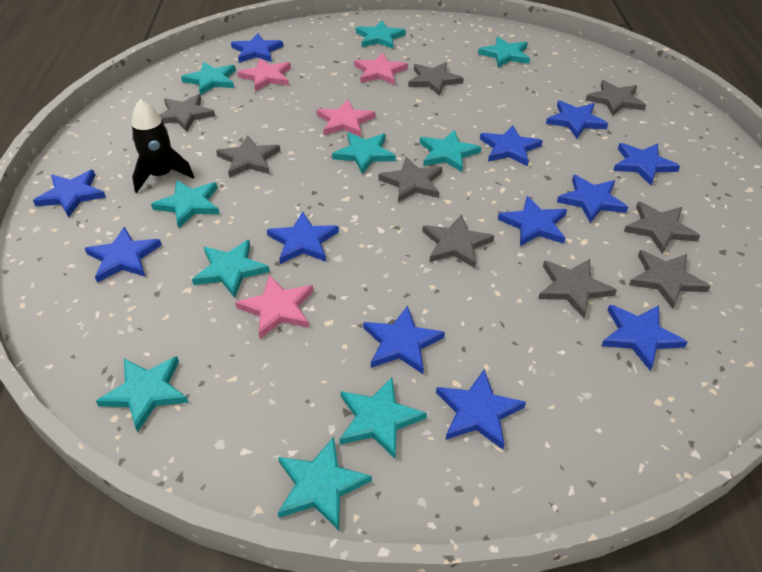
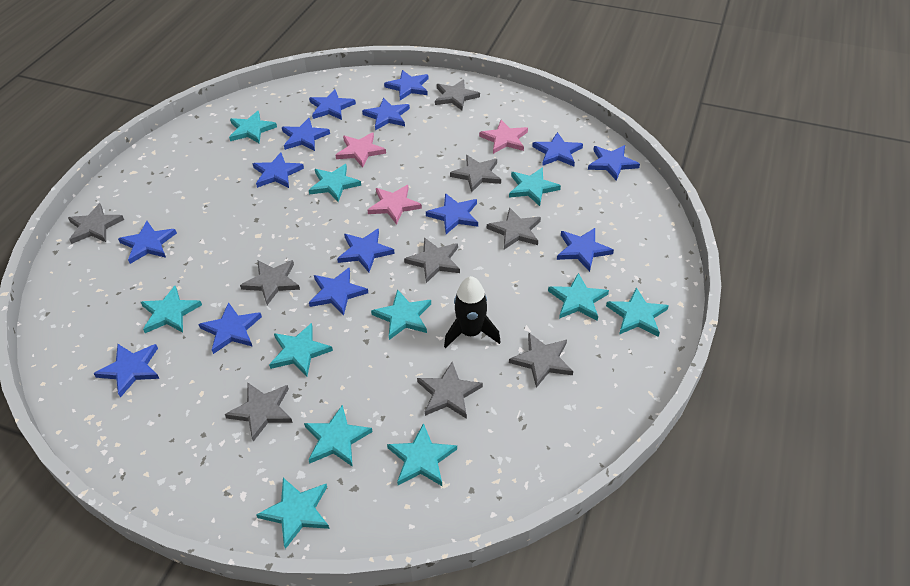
blue star: [33,170,106,217] [85,227,162,283] [231,33,283,63] [267,212,339,264] [363,306,445,374] [436,370,526,449] [480,125,543,166] [498,196,567,246] [546,100,608,138] [557,175,628,223] [602,304,687,371] [613,143,680,185] = 12 -> [93,344,160,398] [118,221,177,264] [198,302,262,354] [252,152,304,188] [282,118,330,151] [309,89,356,120] [309,268,368,316] [337,228,395,272] [362,98,410,130] [384,70,428,100] [426,193,478,234] [532,132,583,166] [557,228,614,272] [588,145,640,181] = 14
pink star: [235,275,313,339] [237,58,291,91] [317,99,375,137] [354,53,408,85] = 4 -> [335,132,386,168] [367,185,422,225] [479,120,528,154] = 3
turquoise star: [96,356,189,432] [151,180,220,228] [181,62,236,96] [192,240,270,298] [278,437,372,530] [332,133,396,174] [339,377,427,459] [356,20,406,49] [420,130,481,172] [478,37,530,68] = 10 -> [141,286,202,333] [229,111,277,143] [256,478,329,549] [269,323,333,377] [304,405,373,467] [309,164,361,202] [371,289,431,340] [387,423,457,486] [509,167,561,206] [548,273,609,321] [606,287,669,337] = 11

